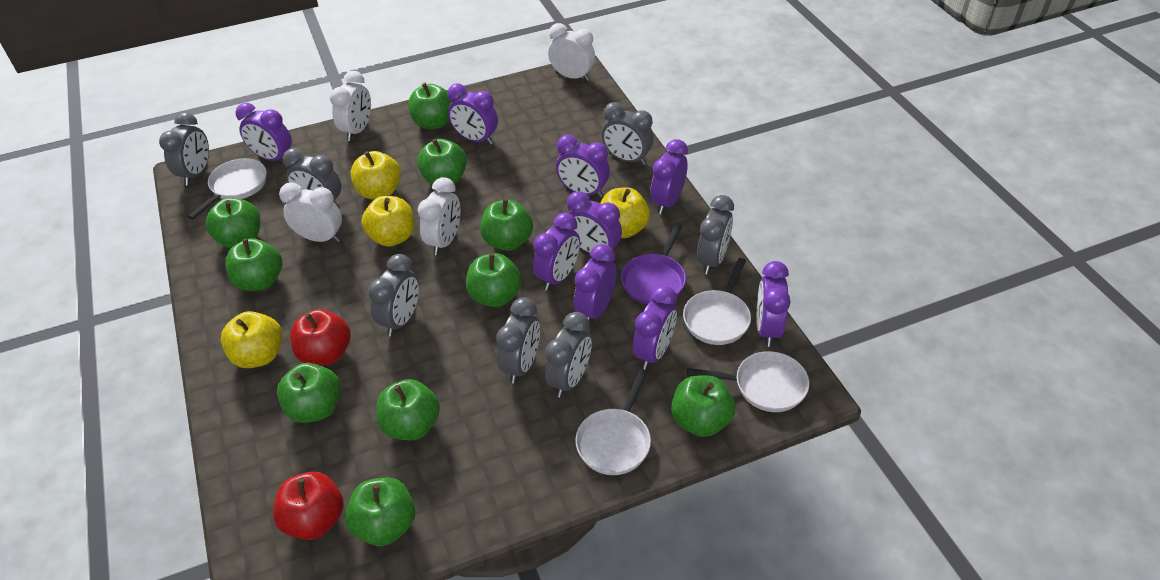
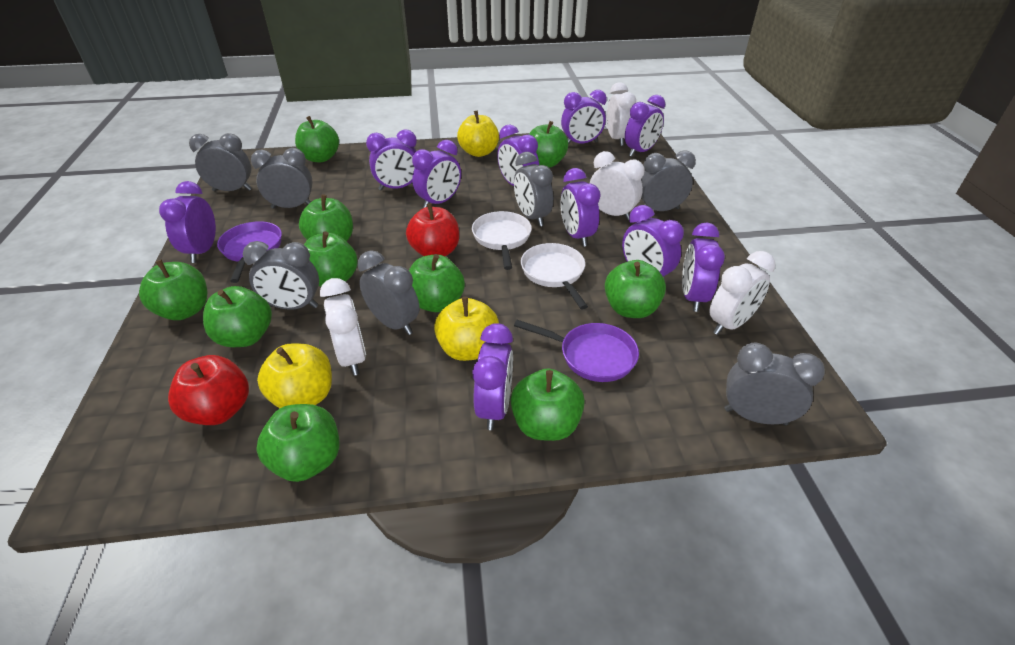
purple clock: [236,103,292,161] [447,84,498,145] [533,213,580,291] [556,135,610,198] [567,191,622,254] [574,244,616,323] [633,285,677,370] [651,139,688,214] [757,261,791,347] = 9 -> [159,181,216,263] [366,130,417,191] [412,140,461,208] [472,323,513,430] [497,125,539,186] [560,168,601,247] [561,90,607,144] [622,205,684,278] [625,95,665,157] [682,223,725,312] = 10
purple pan: [621,223,686,304] = 1 -> [217,221,282,283] [514,320,639,382] = 2
white pan: [188,158,266,220] [575,369,651,475] [683,258,751,345] [687,351,809,412] = 4 -> [472,211,532,270] [521,243,588,310] = 2
yellow apple: [221,311,282,368] [351,151,401,200] [361,196,415,247] [600,187,650,238] = 4 -> [257,343,332,408] [434,297,499,361] [457,110,499,157] = 3

